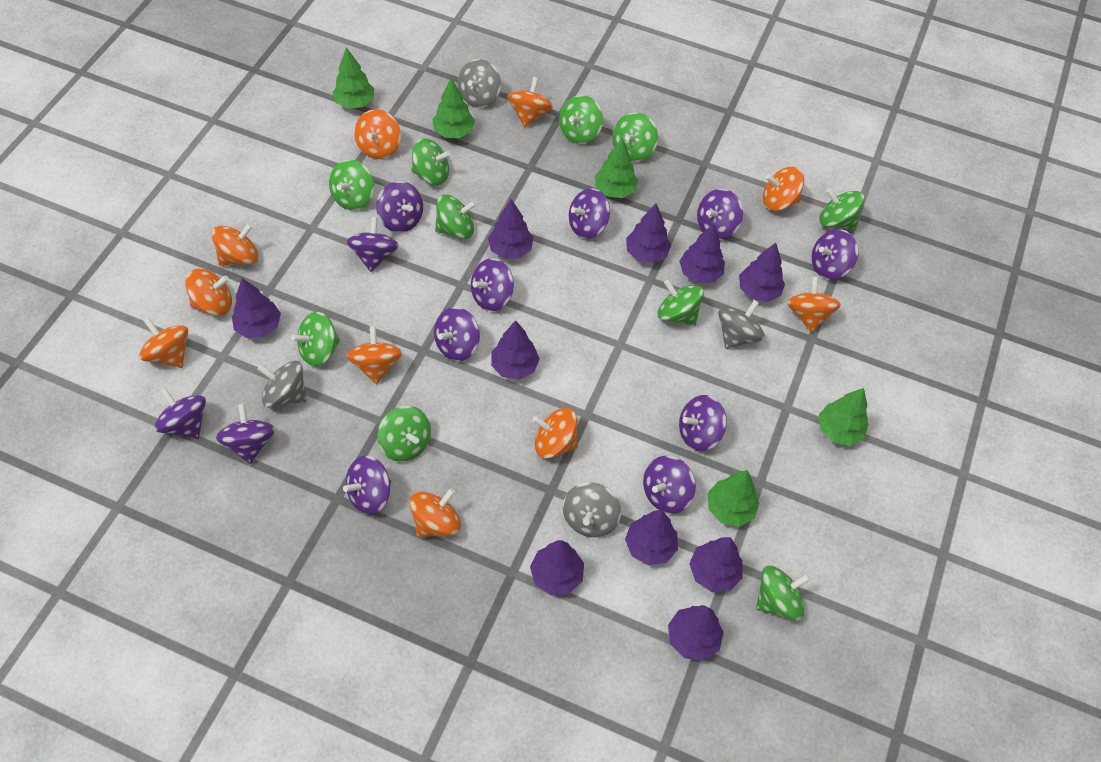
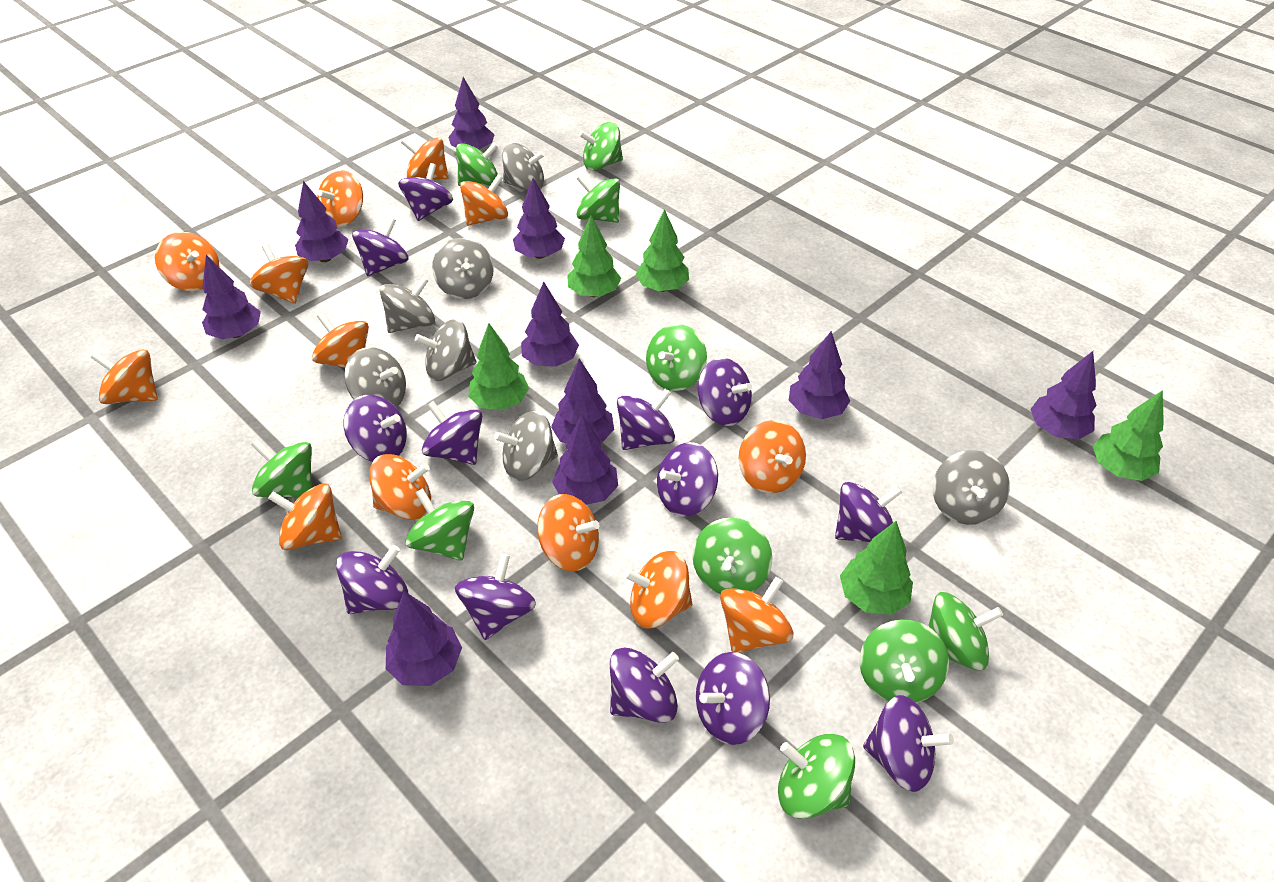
grey spinning top: [257,361,307,408] [458,59,501,108] [563,482,621,537] [718,300,765,349] = 4 -> [344,347,406,407] [380,277,435,333] [415,319,476,381] [432,238,494,299] [494,411,558,481] [502,143,545,191] [933,450,1010,525] = 7
orange spinning top: [139,318,188,368] [185,269,232,316] [212,223,258,266] [347,326,402,384] [354,109,401,159] [409,488,461,538] [507,77,553,128] [532,408,578,459] [763,167,804,211] [787,277,841,333] = 10 -> [91,350,158,404] [155,232,219,291] [250,244,308,304] [268,483,342,550] [312,312,369,368] [317,170,363,227] [369,454,431,520] [401,137,449,180] [460,174,508,226] [537,494,599,571] [624,551,692,629] [720,577,793,653] [739,420,806,493] = 13
purple spinning top: [154,388,206,439] [216,404,275,464] [343,456,391,515] [347,217,399,272] [376,181,423,233] [434,307,480,361] [471,258,514,311] [569,188,610,239] [643,456,696,514] [679,395,727,451] [697,189,743,240] [812,229,858,280] = 12 -> [336,545,408,614] [344,395,407,462] [352,218,409,276] [398,163,453,221] [422,401,482,465] [455,554,536,640] [610,647,679,723] [617,389,675,450] [657,442,718,517] [696,652,770,745] [698,358,752,426] [835,482,902,542] [863,695,954,792] = 13

